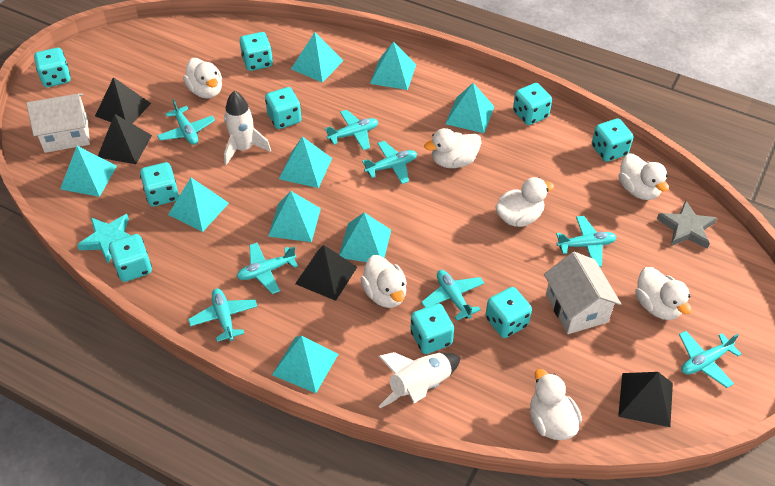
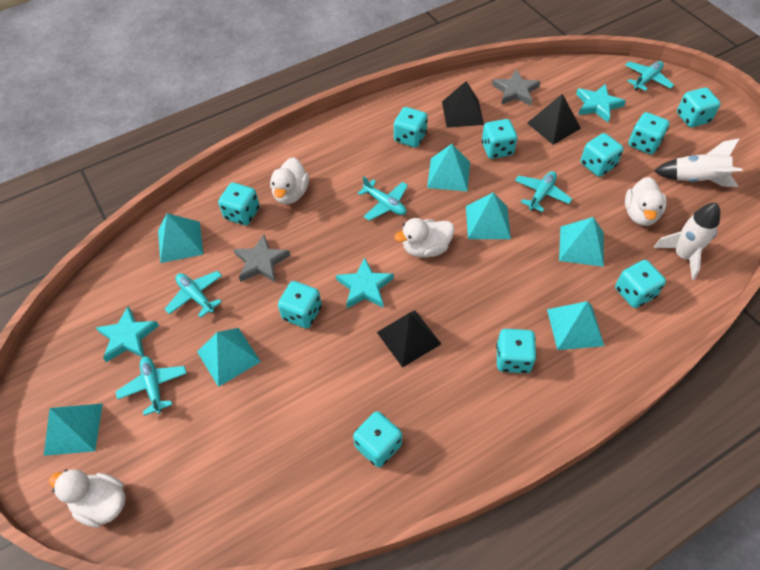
black pyramid: [95,77,151,124] [98,114,152,164] [295,245,357,301] [618,372,673,427] = 4 -> [377,310,441,368] [442,81,484,128] [527,94,581,145] = 3
grey star: [657,200,717,249] = 1 -> [233,234,291,283] [492,70,541,106] = 2
turquoise dice: [34,48,70,87] [109,234,152,282] [140,162,179,207] [240,32,273,71] [265,87,301,129] [411,304,454,354] [485,287,532,338] [513,83,552,125] [592,119,633,162] = 9 -> [218,182,260,225] [278,281,322,328] [353,411,402,467] [394,107,428,148] [482,119,517,159] [496,329,537,373] [580,133,624,177] [615,260,666,308] [628,112,670,155] [677,87,721,127] = 10
turquoise plane: [157,99,215,145] [188,289,257,342] [237,243,298,294] [325,110,378,150] [362,141,417,184] [421,270,484,320] [556,216,617,267] [679,331,741,388] = 8 -> [116,356,187,416] [165,271,222,318] [358,176,408,221] [515,171,572,212] [625,61,674,91] = 5
turquoise pyramid: [60,146,117,197] [168,178,229,232] [268,191,321,242] [272,336,338,393] [279,136,332,188] [291,32,344,83] [339,213,391,262] [370,41,416,90] [445,83,494,133] = 9 -> [44,403,103,456] [158,213,203,263] [197,328,261,387] [427,144,470,192] [466,192,511,239] [547,301,604,350] [559,217,604,267] = 7
turquoise star: [77,214,130,264] = 1 -> [96,306,159,362] [336,257,394,308] [576,84,626,122] = 3
white duck: [183,58,222,98] [361,255,407,308] [424,128,481,168] [495,177,554,227] [530,369,582,440] [618,154,669,200] [635,267,692,320] = 7 -> [49,469,126,528] [270,157,309,204] [394,218,454,258] [625,177,667,226] = 4
white house: [26,94,90,153] [544,252,621,334] = 2 -> none = 0

